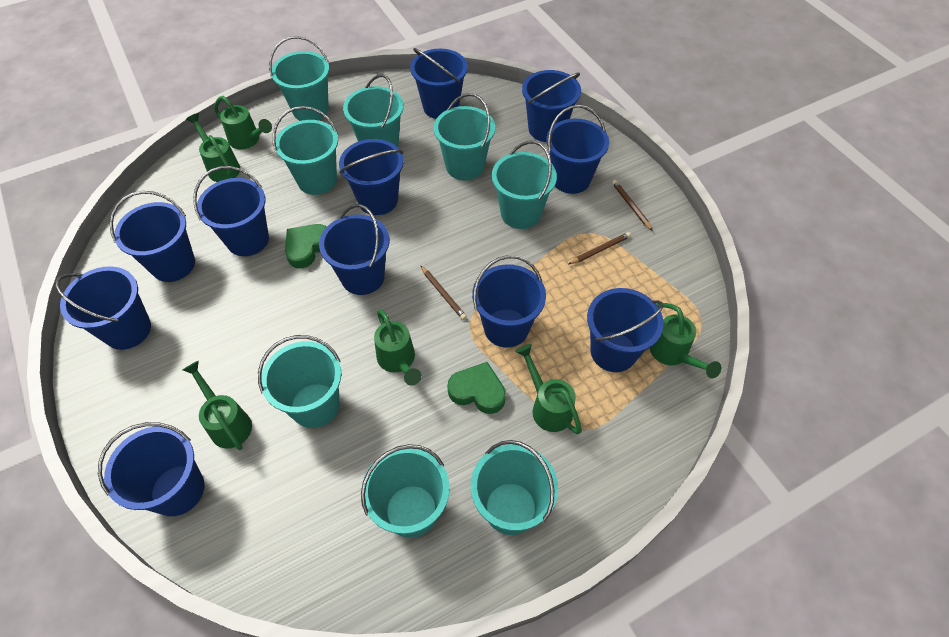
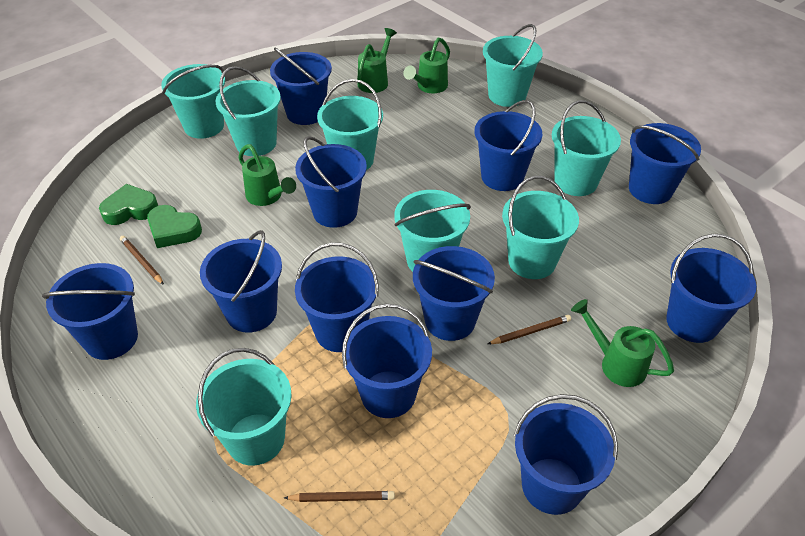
green watering can: [182,361,252,450] [186,113,241,182] [214,96,272,149] [374,310,422,386] [516,344,582,434] [650,303,721,378] = 6 -> [238,144,296,206] [357,28,397,93] [403,38,450,93] [571,299,674,387] = 4

